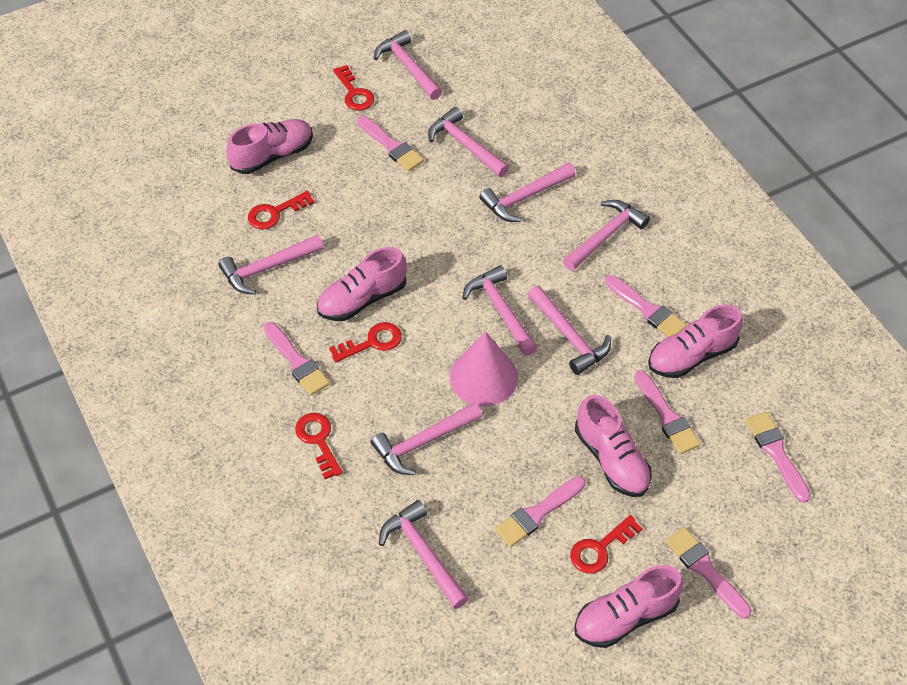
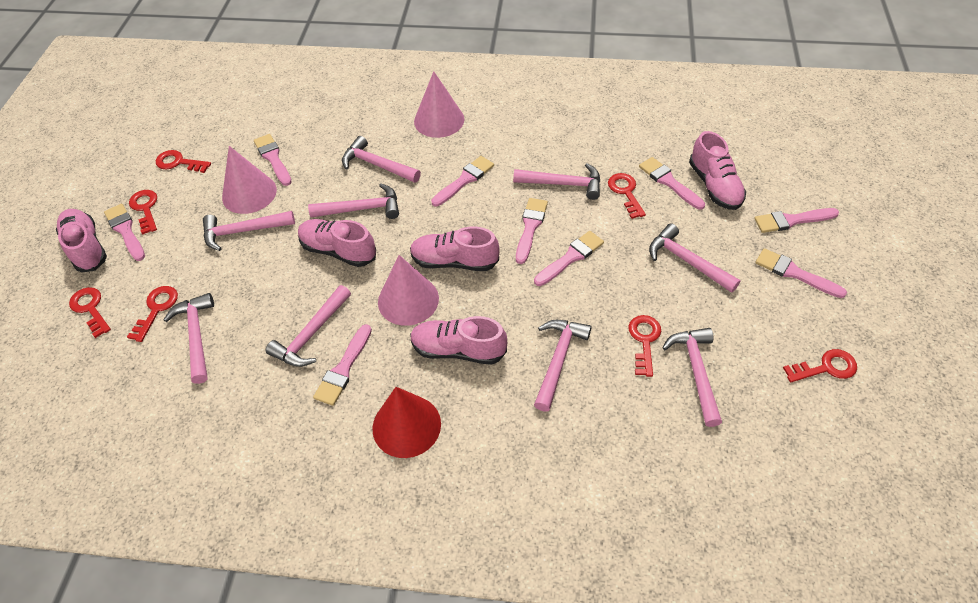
pink brush: [264,322,330,396] [357,116,424,171] [495,476,585,547] [605,275,687,337] [634,370,701,454] [665,527,751,619] [745,412,811,503] = 7 -> [104,204,145,261] [254,134,292,186] [313,324,372,406] [431,156,494,206] [516,198,548,264] [534,231,604,286] [639,157,705,210] [754,208,839,233] [755,248,847,298] = 9
pink cone: [450,331,518,406] = 1 -> [222,146,277,214] [378,255,439,326] [414,71,464,138] = 3
red cone: none = 0 -> [372,387,441,458] = 1
red key: [248,191,315,229] [295,413,342,479] [329,322,402,363] [333,65,375,111] [570,515,643,574] = 5 -> [69,287,111,338] [127,286,178,342] [129,190,157,235] [156,150,211,173] [608,173,646,219] [628,315,661,377] [783,349,857,382] = 7

